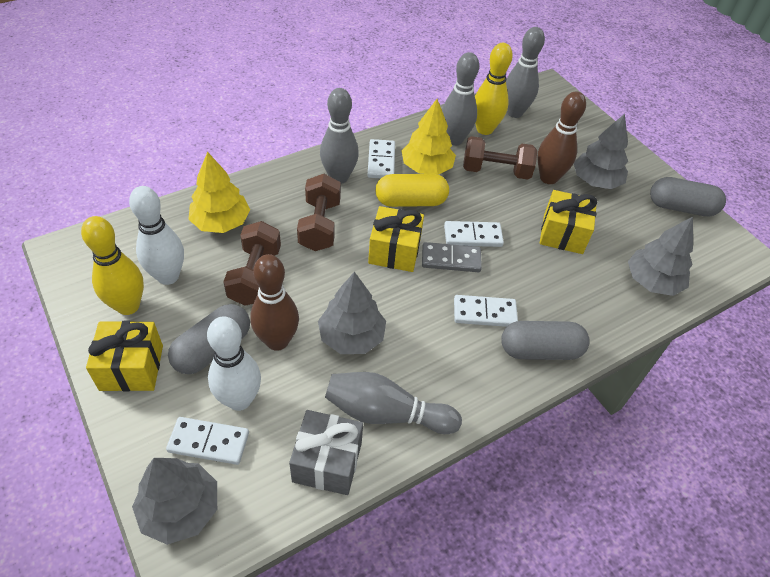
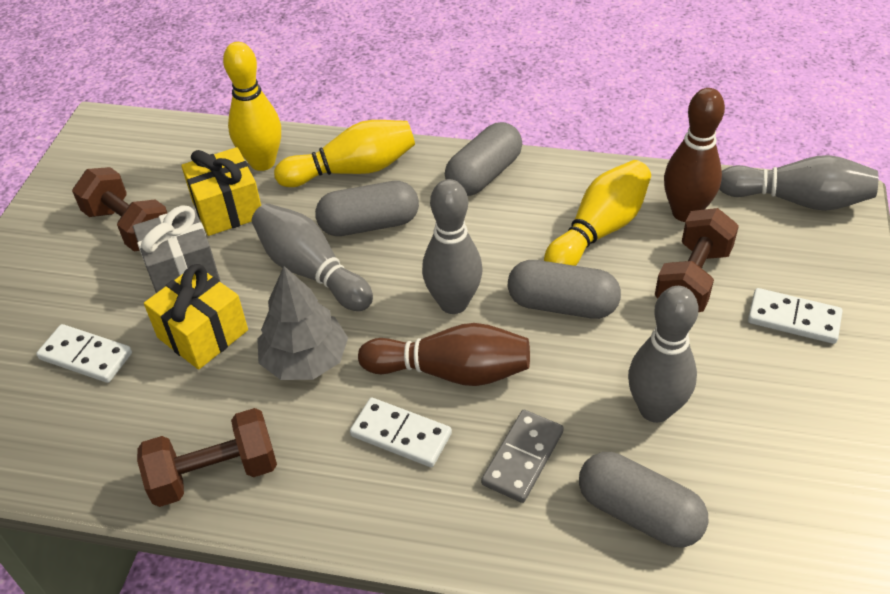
grey capsule: [168,304,250,374] [501,321,590,360] [650,177,726,216] = 3 -> [315,181,419,236] [445,122,522,196] [508,260,621,319] [579,452,709,547] = 4
grey tree: [132,458,217,545] [318,272,386,354] [574,114,628,189] [628,217,693,296] = 4 -> [257,266,348,380] = 1
white bowling pin: [129,186,184,285] [207,316,261,411] = 2 -> none = 0
white domino: [166,417,249,465] [367,139,395,178] [444,221,504,247] [454,295,518,327] = 4 -> [36,324,132,383] [350,398,452,467] [748,288,842,344] = 3
yellow bowling pin: [81,216,144,315] [475,43,513,135] = 2 -> [223,42,281,171] [274,120,415,187] [544,160,651,266] = 3
yellow capsule: [375,174,449,207] = 1 -> none = 0
yellow gift: [86,321,163,391] [368,206,424,272] [540,190,597,254] = 3 -> [144,264,248,370] [181,147,261,236] = 2
yellow tree: [188,151,250,233] [401,99,456,175] = 2 -> none = 0

